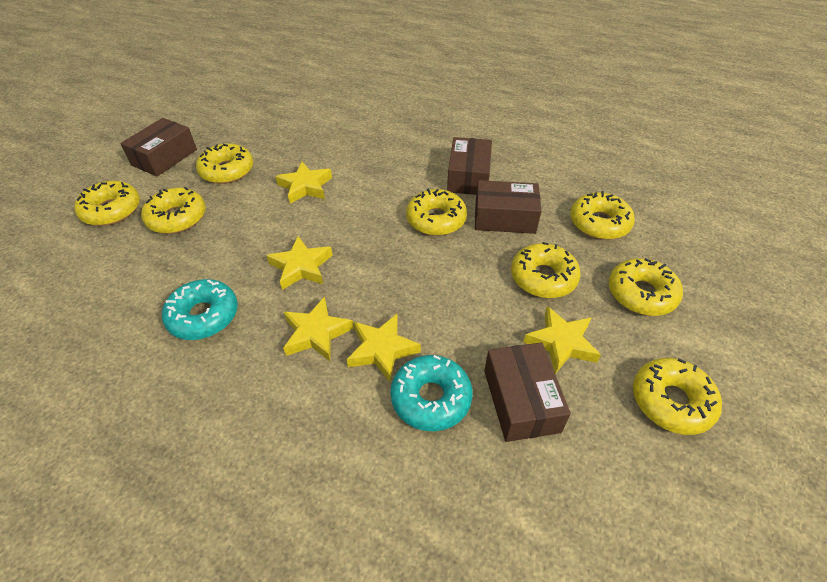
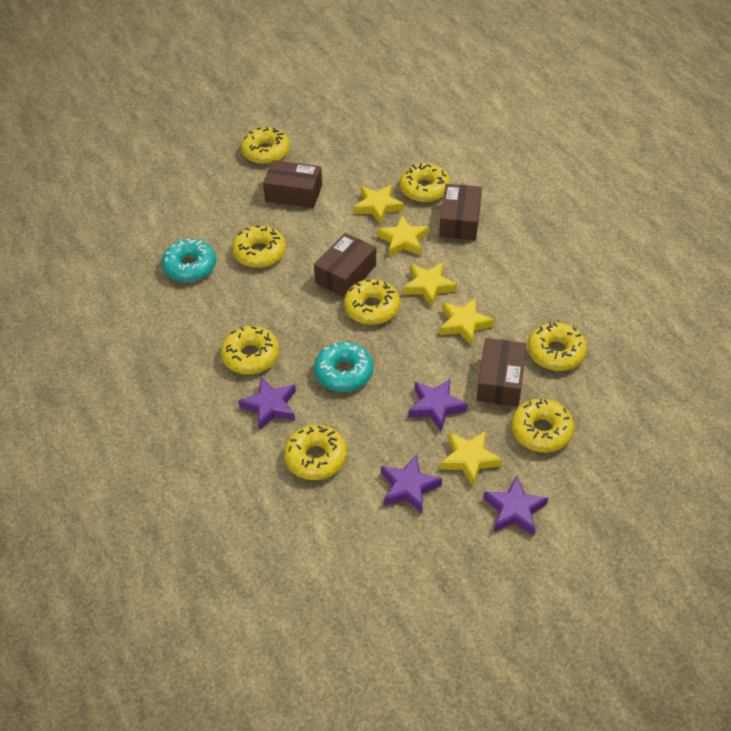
purple star: none = 0 -> [238,377,296,430] [381,455,442,513] [408,378,468,431] [483,476,548,535] = 4

